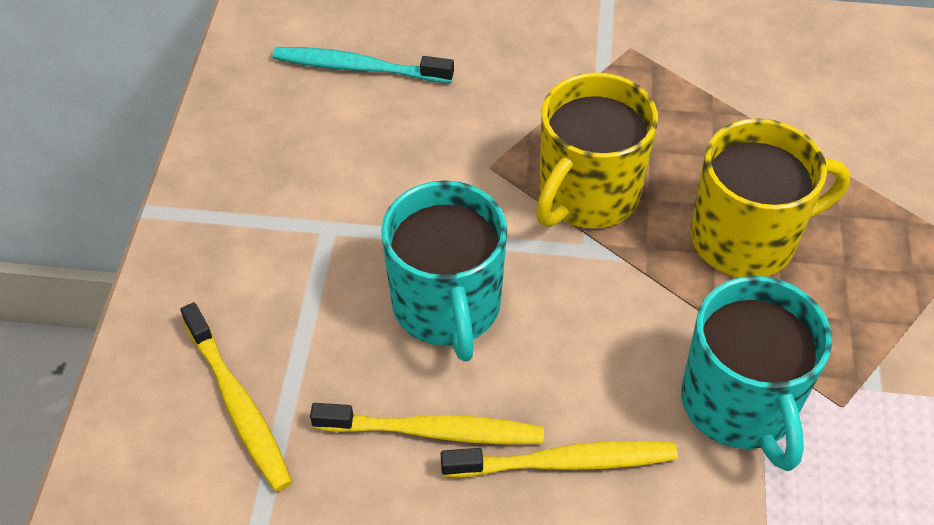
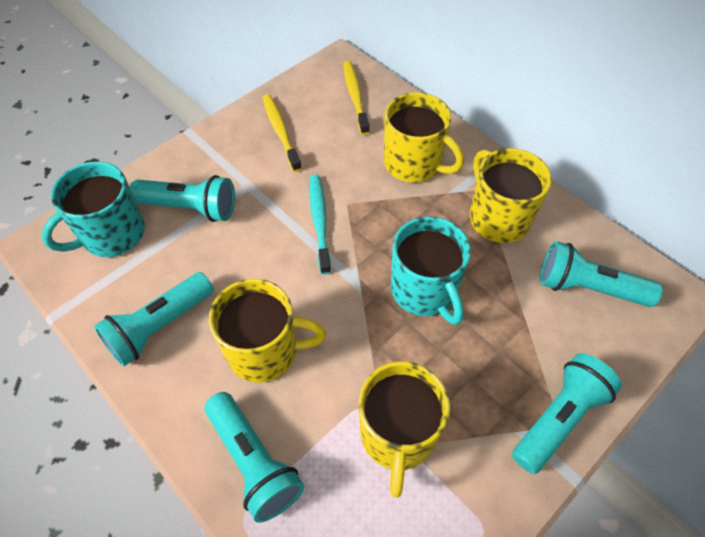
turquoise flashlight: none = 0 -> [94,272,214,367] [129,175,235,222] [205,392,304,523] [512,353,622,474] [540,241,663,307] = 5
yellow mug: [536,72,658,228] [691,118,850,277] = 2 -> [209,279,326,383] [359,361,450,498] [384,92,464,183] [470,148,552,243] = 4
yellow toothbrush: [180,302,292,492] [310,403,544,444] [441,441,678,477] = 3 -> [262,94,302,172] [343,61,370,135] = 2

